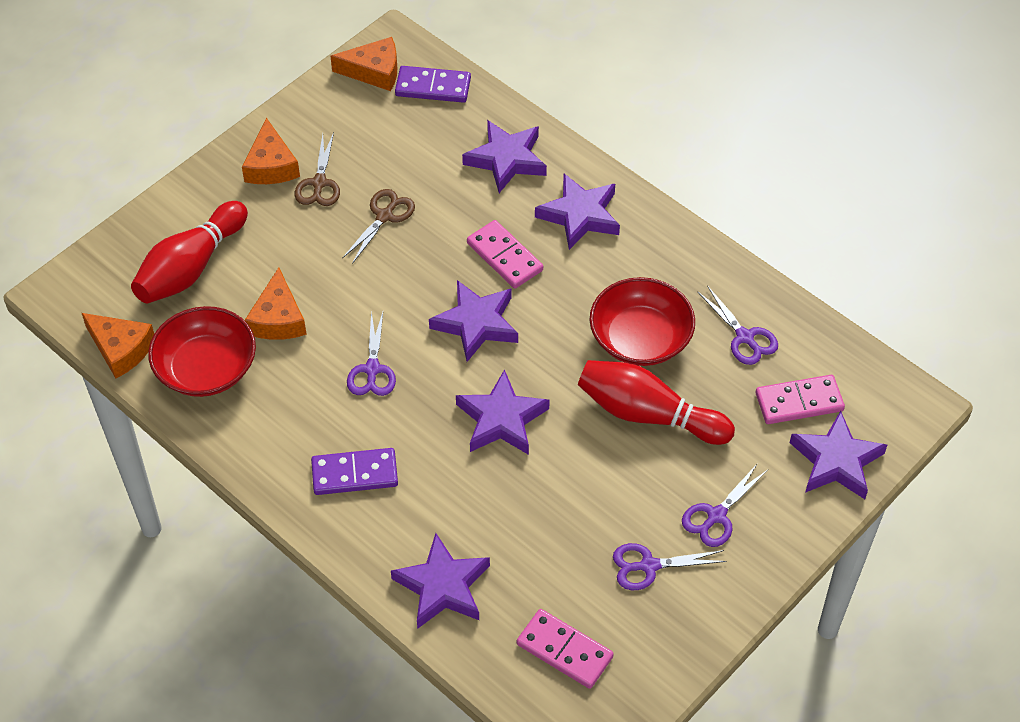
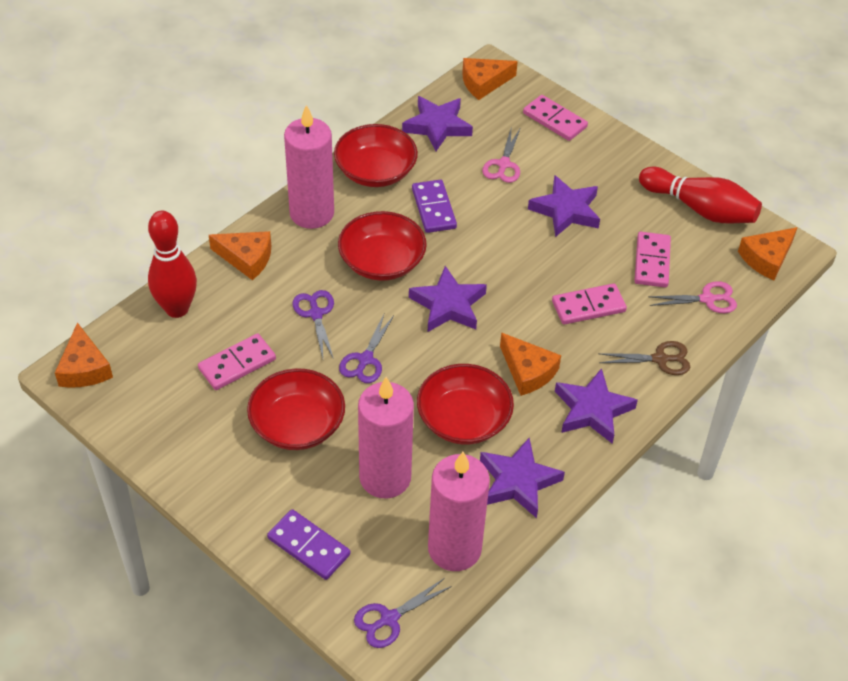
brown scissors: [294,132,340,206] [342,189,415,264] = 2 -> [598,341,690,375] = 1
orange cheese: [82,313,154,378] [242,118,300,184] [245,268,307,340] [330,37,397,91] = 4 -> [55,322,113,388] [209,231,271,280] [462,58,518,100] [500,333,561,396] [738,227,798,280] = 5
pink candle: none = 0 -> [284,105,334,229] [358,377,414,499] [428,452,490,571] = 3
pink domino: [467,220,543,289] [517,609,614,689] [755,375,845,424] = 3 -> [198,333,276,390] [523,95,588,141] [552,283,627,325] [635,232,671,288] = 4
pink scissors: none = 0 -> [482,126,521,183] [648,281,737,313] = 2
purple scissors: [347,311,396,396] [613,543,727,590] [682,463,768,547] [698,286,778,365] = 4 -> [292,290,334,359] [339,314,394,383] [354,578,452,648] = 3
purple star: [391,533,490,629] [429,280,518,362] [456,369,550,455] [462,120,547,193] [535,174,620,250] [790,411,887,499] = 6 -> [402,96,473,151] [409,266,487,332] [480,438,565,518] [528,175,600,237] [555,368,638,444] = 5
red bowl: [148,306,256,397] [590,277,695,366] = 2 -> [247,368,345,450] [334,124,418,187] [338,211,427,281] [417,364,514,444] = 4

